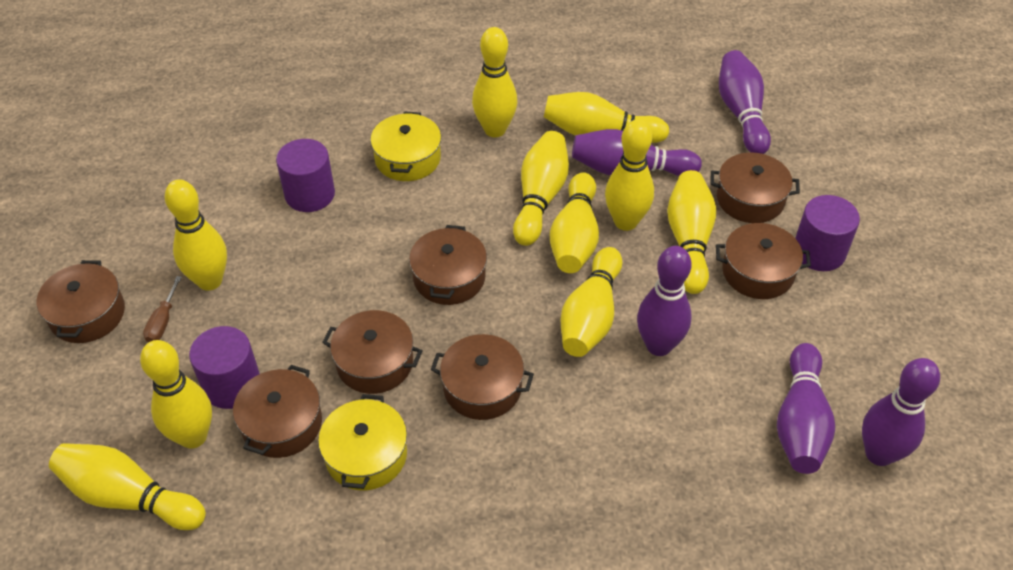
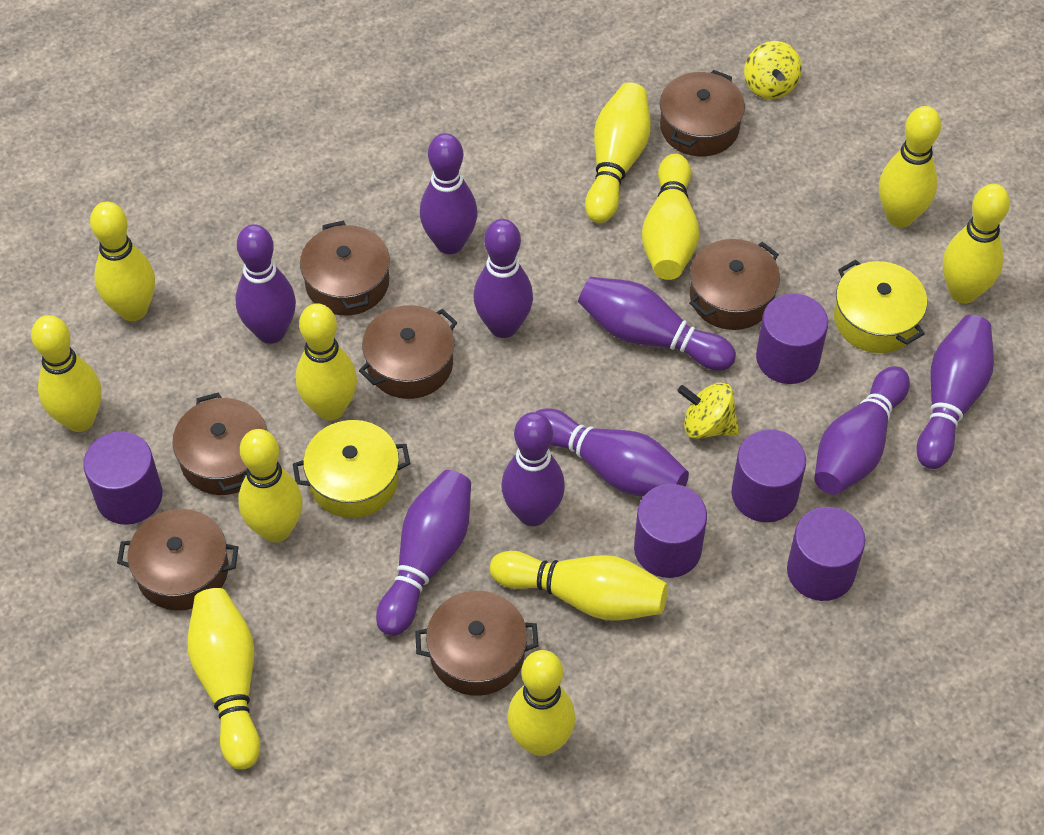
brown screwdriver: [143,276,182,342] = 1 -> none = 0
purple bowling pin: [572,129,702,176] [637,246,692,356] [719,50,771,154] [777,343,835,474] [862,358,940,466] = 5 -> [236,224,296,344] [376,470,471,636] [420,133,477,254] [474,219,533,338] [501,412,565,526] [536,408,689,496] [578,277,736,370] [814,366,910,495] [917,315,994,469] = 9
purple cylinder: [189,326,260,409] [276,139,335,212] [795,195,860,271] = 3 -> [83,432,163,525] [634,484,707,578] [731,429,806,522] [756,293,828,384] [787,507,865,601] = 5
yellow bowling pin: [49,443,206,530] [140,340,212,449] [165,179,227,291] [472,27,517,137] [513,131,569,246] [544,92,669,143] [550,172,599,273] [561,247,622,357] [605,119,654,231] [667,170,716,294] = 10 -> [31,315,102,432] [90,202,155,321] [187,588,260,770] [238,429,303,543] [296,303,357,421] [490,551,668,621] [507,650,575,756] [585,82,651,223] [642,154,699,280] [879,106,941,228] [943,184,1010,304] = 11
yellow spinning top: none = 0 -> [677,382,739,439] [744,41,802,99] = 2

